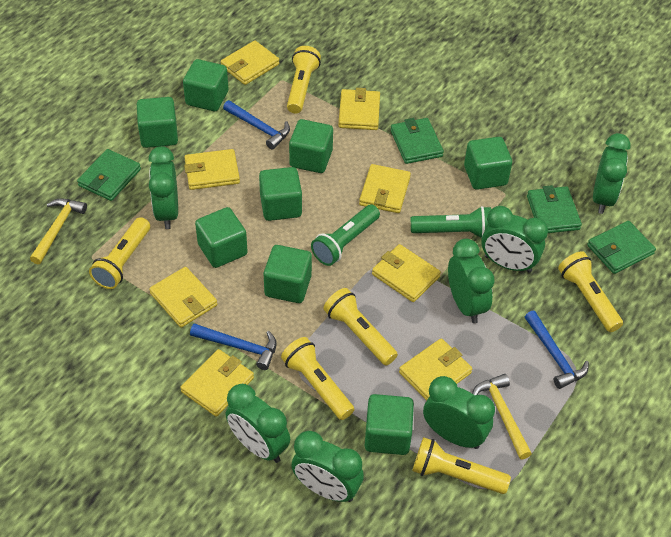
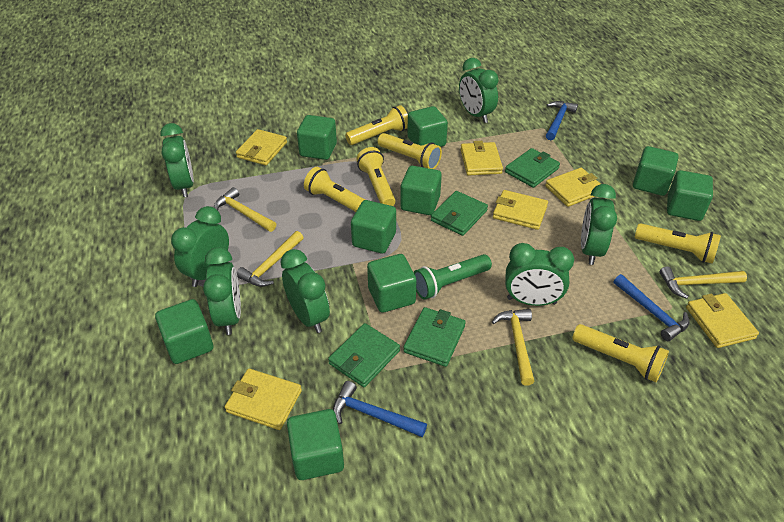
green cube: [137,97,178,148] [183,59,229,111] [195,207,248,268] [259,167,302,221] [264,245,312,303] [289,119,333,173] [365,394,414,455] [464,137,512,190] = 8 -> [155,299,213,364] [287,409,344,480] [297,115,337,160] [351,200,396,254] [367,254,417,313] [400,166,442,215] [407,106,448,147] [633,146,678,196] [667,170,713,221] = 9
green flashlight: [311,205,380,266] [410,206,491,238] = 2 -> [413,254,492,300] = 1
yellow hammer: [30,198,87,264] [472,374,532,459] = 2 -> [214,187,276,232] [236,231,304,287] [492,309,535,386] [660,267,747,299] = 4
yellow wallet: [149,267,217,328] [180,349,254,417] [184,149,240,190] [221,41,279,85] [338,88,380,130] [359,164,411,213] [372,244,441,302] [399,338,472,400] = 8 -> [225,368,302,430] [236,129,287,165] [460,141,503,175] [493,190,548,230] [545,168,600,207] [686,293,759,348] = 6

